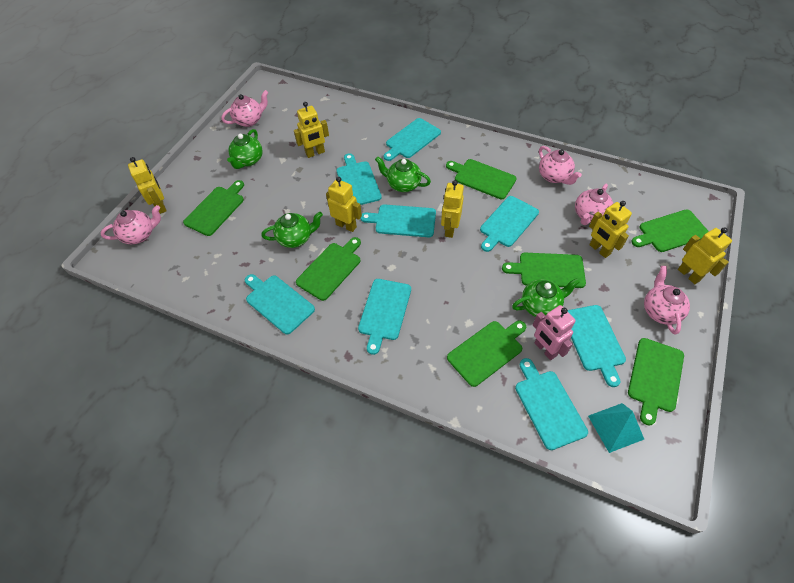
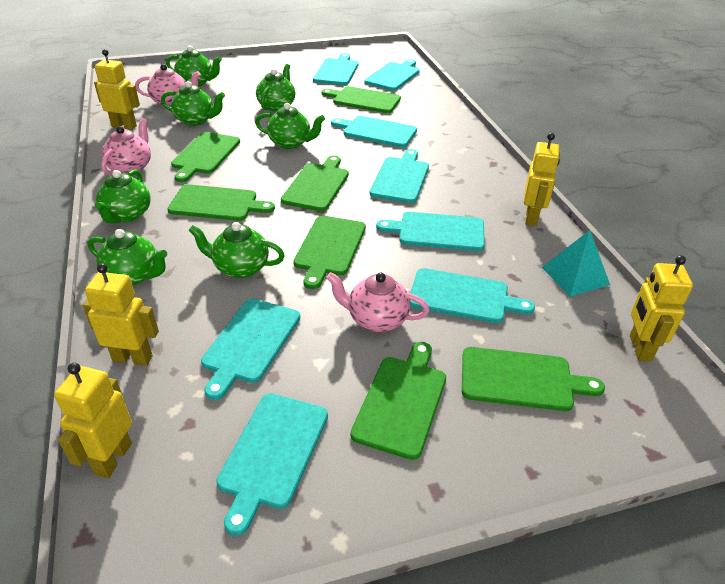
green teapot: [227,129,263,169] [261,212,323,248] [375,156,431,192] [512,278,580,317] = 4 -> [88,229,167,286] [95,169,151,224] [161,81,225,126] [166,46,222,86] [188,222,285,278] [255,103,325,149] [256,64,295,112] = 7
pink robot: [533,305,576,360] = 1 -> none = 0
pink teapot: [100,205,161,244] [221,90,268,127] [539,146,582,185] [575,184,613,225] [644,266,690,335] = 5 -> [101,118,151,175] [135,64,201,107] [326,272,430,332] = 3
yellow robot: [128,157,167,214] [294,102,329,158] [326,177,362,232] [441,180,464,238] [589,201,632,258] [678,227,732,284] = 6 -> [54,363,132,478] [83,263,159,366] [94,49,140,130] [524,133,560,226] [630,255,693,362] = 5

